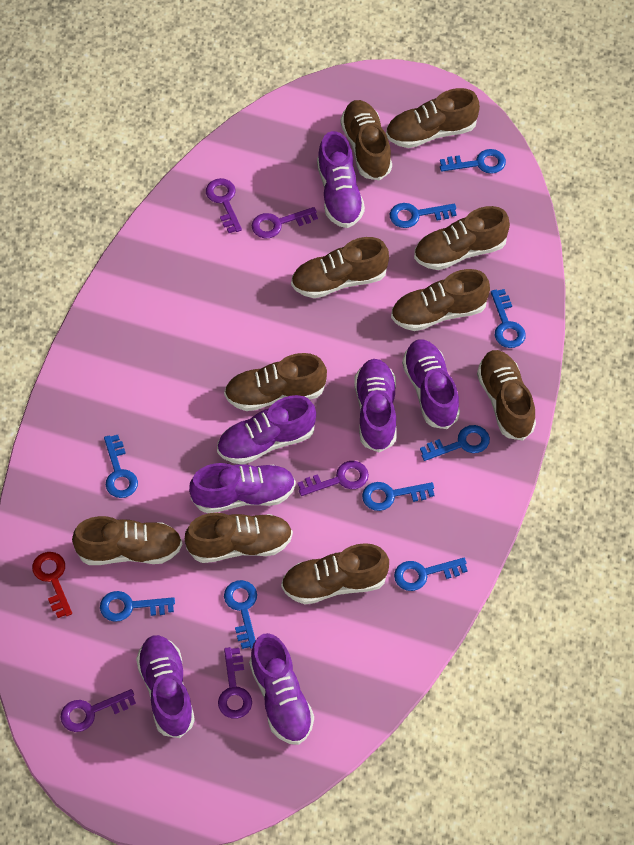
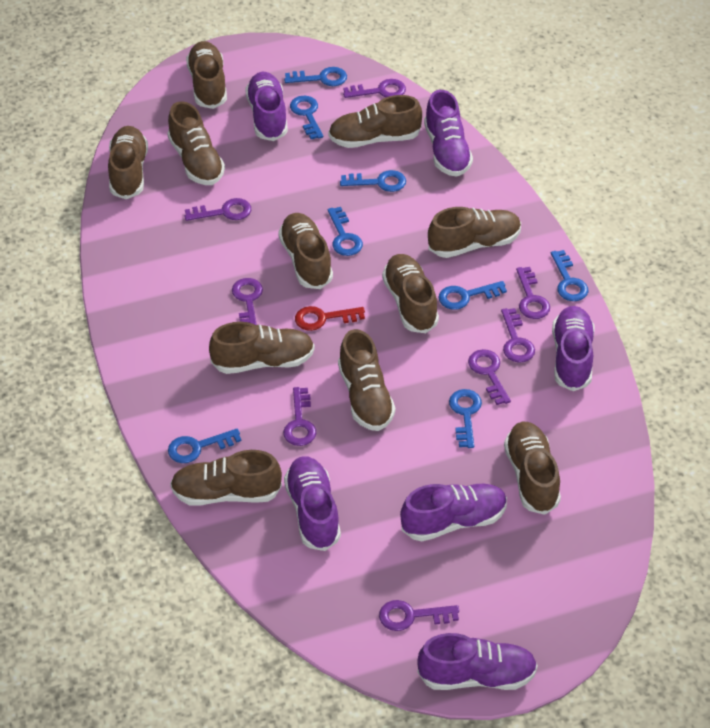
blue key: [100,591,175,622] [104,435,138,498] [224,580,257,649] [362,482,434,511] [390,203,457,228] [394,558,468,591] [420,425,490,461] [440,149,506,174] [491,289,526,348] = 9 -> [168,428,241,463] [284,67,347,86] [290,96,323,139] [328,207,363,256] [340,170,406,192] [438,281,507,310] [449,389,482,448] [551,250,588,301] = 8
brown shoe: [72,516,182,565] [185,513,293,563] [224,353,327,411] [281,543,389,604] [291,237,389,298] [340,100,392,181] [386,88,480,148] [391,269,490,331] [414,206,510,270] [477,350,536,440] = 10 -> [108,126,148,199] [167,101,225,185] [170,450,282,506] [186,41,227,109] [209,322,315,374] [278,213,333,289] [328,95,422,148] [338,329,395,431] [382,254,439,333] [428,207,521,258] [504,421,561,515] = 11
purple key: [60,689,136,732] [206,178,242,233] [218,647,252,719] [252,207,318,238] [298,461,369,496] = 5 -> [185,198,251,221] [232,278,263,325] [283,387,316,446] [343,79,406,98] [379,600,459,631] [468,349,511,405] [501,308,535,362] [516,267,550,319] = 8
purple shoe: [136,635,195,738] [189,463,296,513] [217,395,316,464] [249,633,314,745] [317,131,365,228] [354,359,396,453] [402,339,460,429] = 7 -> [245,72,288,141] [284,456,341,551] [400,484,507,541] [417,633,538,690] [424,90,473,177] [552,306,594,391] = 6

